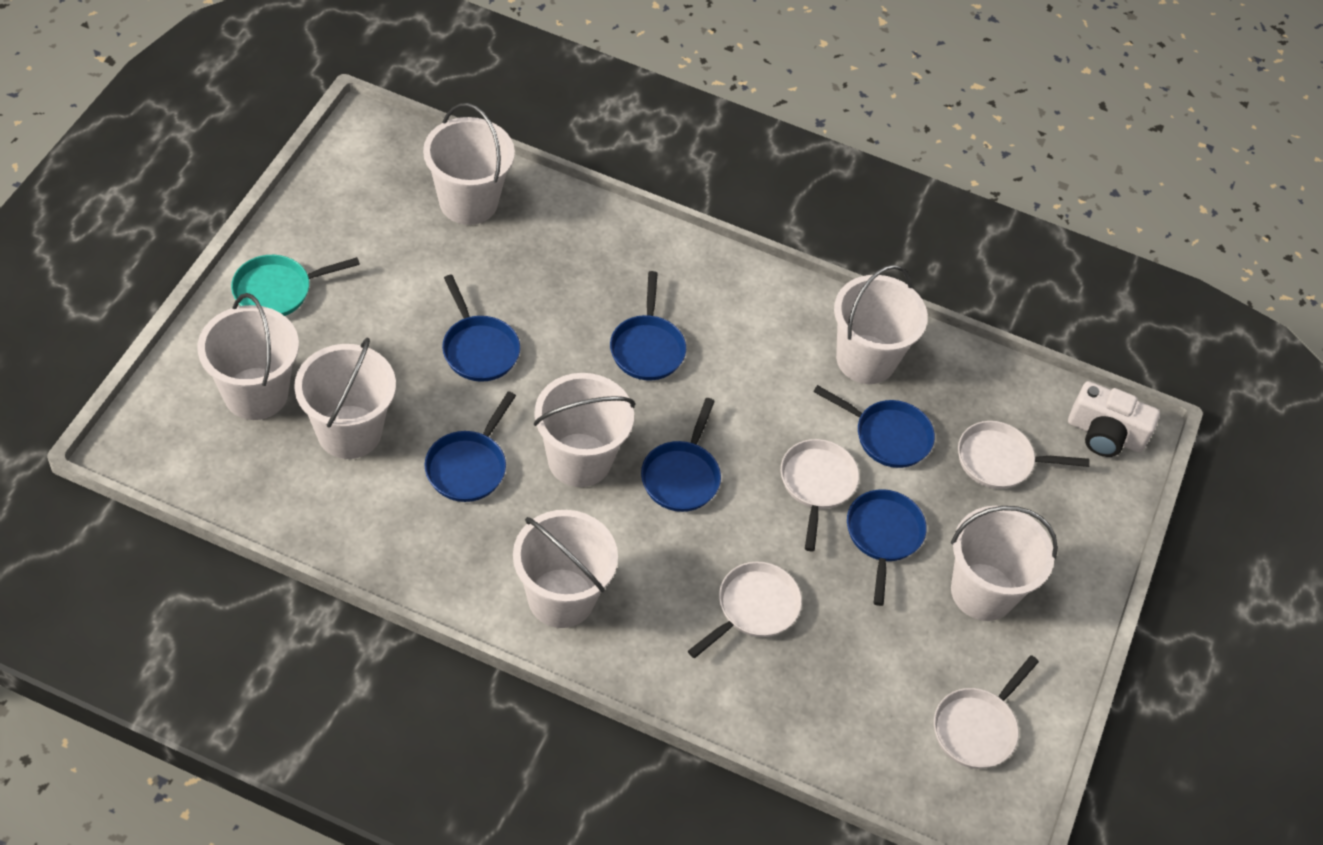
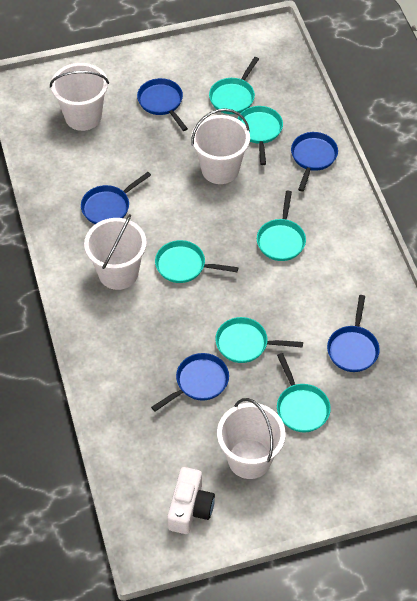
blue pan: [425,391,516,502] [442,275,520,382] [610,271,686,380] [641,398,721,512] [813,385,935,468] [847,489,927,606] = 6 -> [81,172,151,224] [137,78,188,131] [151,353,229,412] [291,132,338,192] [327,295,380,372] = 5
turquoise pan: [231,255,360,316] = 1 -> [155,240,238,283] [209,57,259,114] [215,317,303,363] [238,106,283,165] [257,191,306,261] [277,353,331,432] = 6
white bucket: [198,293,299,420] [294,338,396,459] [423,103,515,225] [513,510,618,628] [534,373,635,487] [834,265,928,384] [951,506,1058,621] = 7 -> [50,63,109,131] [84,214,147,290] [191,108,250,184] [217,398,286,479] = 4
white pan: [688,561,802,658] [781,439,859,551] [934,655,1039,769] [958,421,1090,489] = 4 -> none = 0

